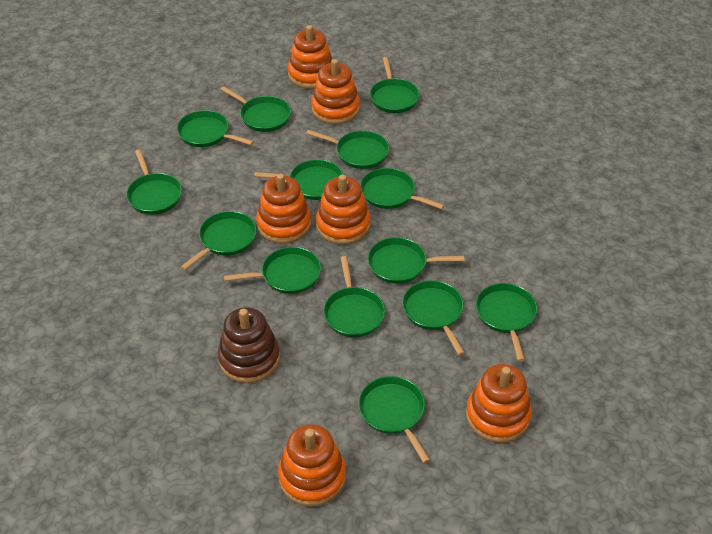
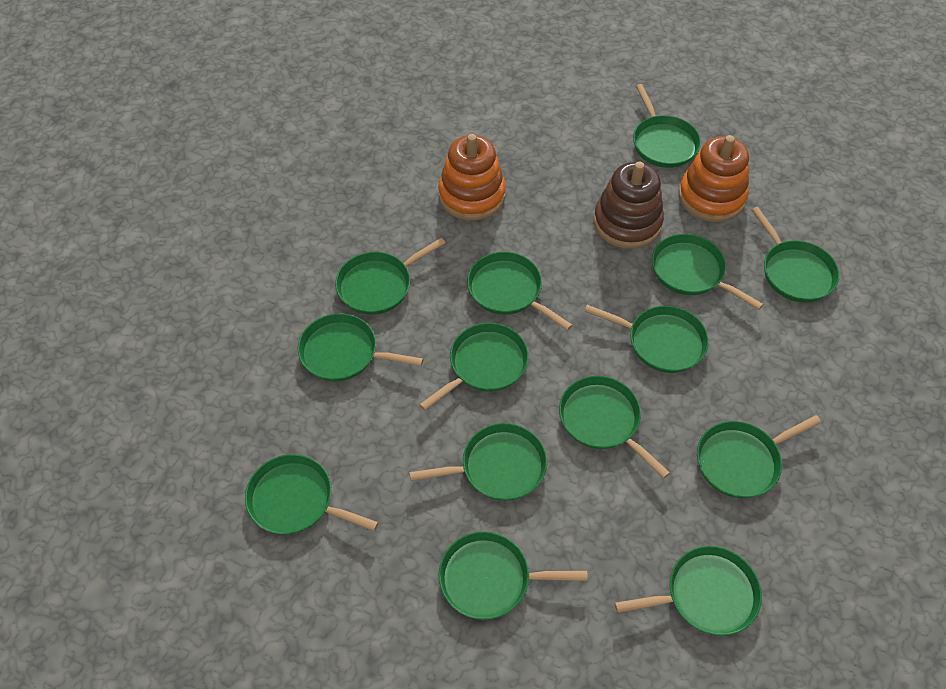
orange stacking toy: [256,174,311,244] [278,424,346,507] [288,25,332,89] [311,59,360,124] [316,175,370,245] [466,364,532,443] = 6 -> [438,134,506,221] [679,135,749,222] = 2

